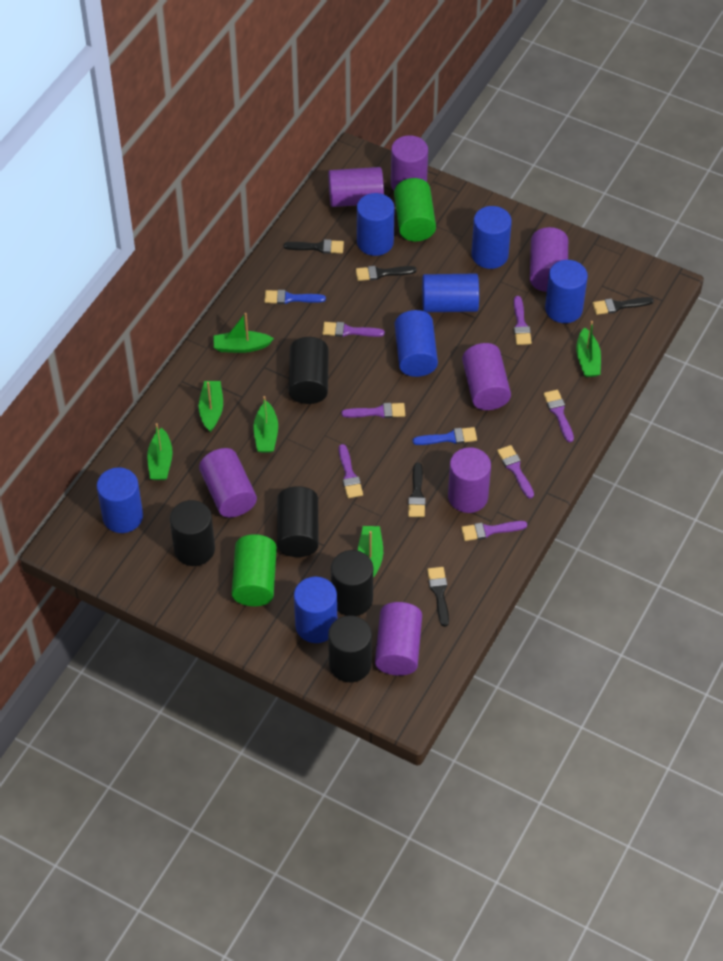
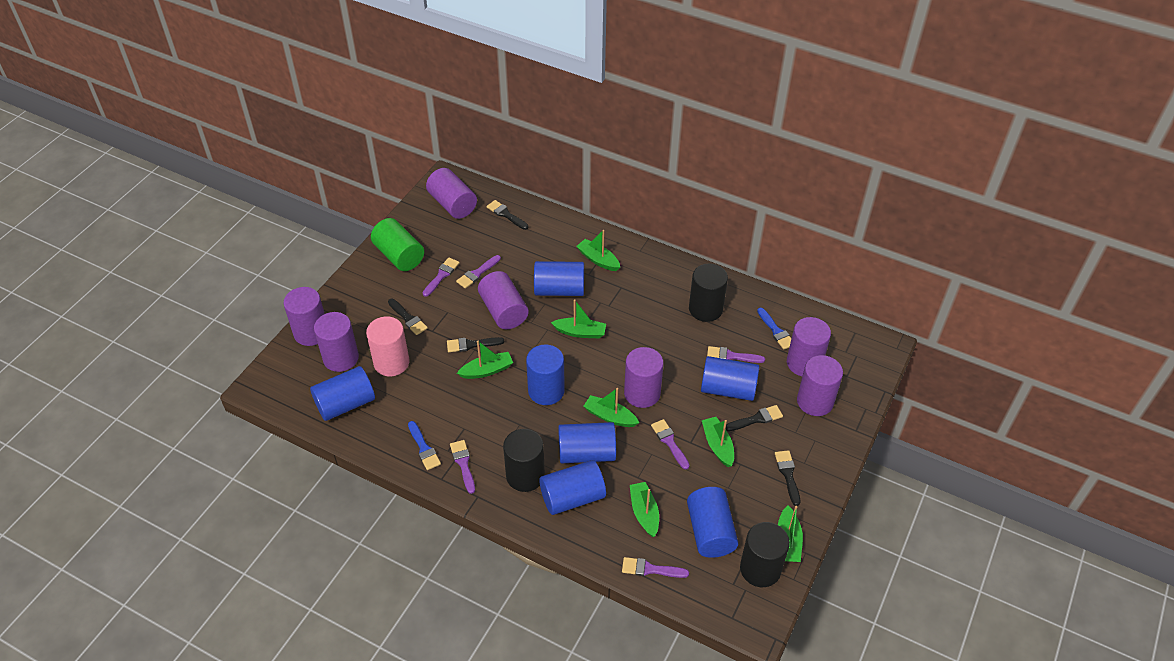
black cylinder: [170,500,215,566] [277,486,319,557] [289,337,329,404] [328,615,372,682] [331,550,373,616] = 5 -> [503,429,545,492] [689,264,728,322] [740,522,790,587] = 3
green boat: [147,423,173,480] [199,381,223,432] [213,313,274,353] [253,396,278,453] [358,526,383,577] [576,321,601,377] = 6 -> [457,341,513,379] [551,299,606,338] [576,230,620,271] [583,388,639,427] [630,482,659,537] [702,417,734,467] [778,505,803,562] = 7
green cylinder: [232,534,277,606] [394,178,436,242] = 2 -> [371,218,424,271] = 1
pink cylinder: none = 0 -> [366,317,410,376] = 1
purple brush: [322,322,385,337] [339,444,363,498] [341,403,405,418] [461,521,527,541] [497,445,534,499] [514,296,532,345] [543,390,574,442] = 7 -> [423,257,460,297] [450,440,475,494] [456,255,501,289] [622,557,689,578] [651,419,690,470] [707,346,765,363] = 6

